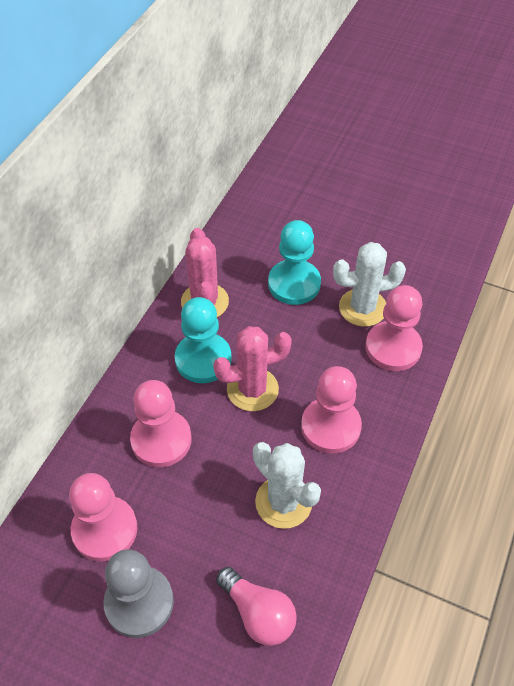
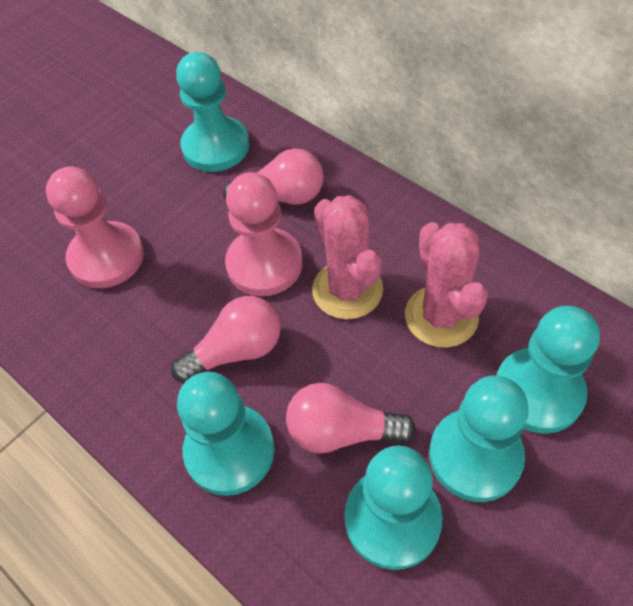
grey pawn: [103,549,174,638] = 1 -> none = 0
pink light bulb: [216,567,297,646] = 1 -> [171,296,281,383] [223,149,324,205] [286,383,416,453] = 3
pink pawn: [69,473,138,561] [130,380,192,467] [301,366,362,454] [365,285,423,371] = 4 -> [46,167,144,288] [225,172,303,296] = 2
turquoise pawn: [175,297,232,383] [268,220,321,305] = 2 -> [176,52,249,172] [177,372,275,496] [344,446,443,570] [429,376,529,502] [496,306,600,434] = 5
white cactus: [253,442,321,529] [333,242,406,327] = 2 -> none = 0

